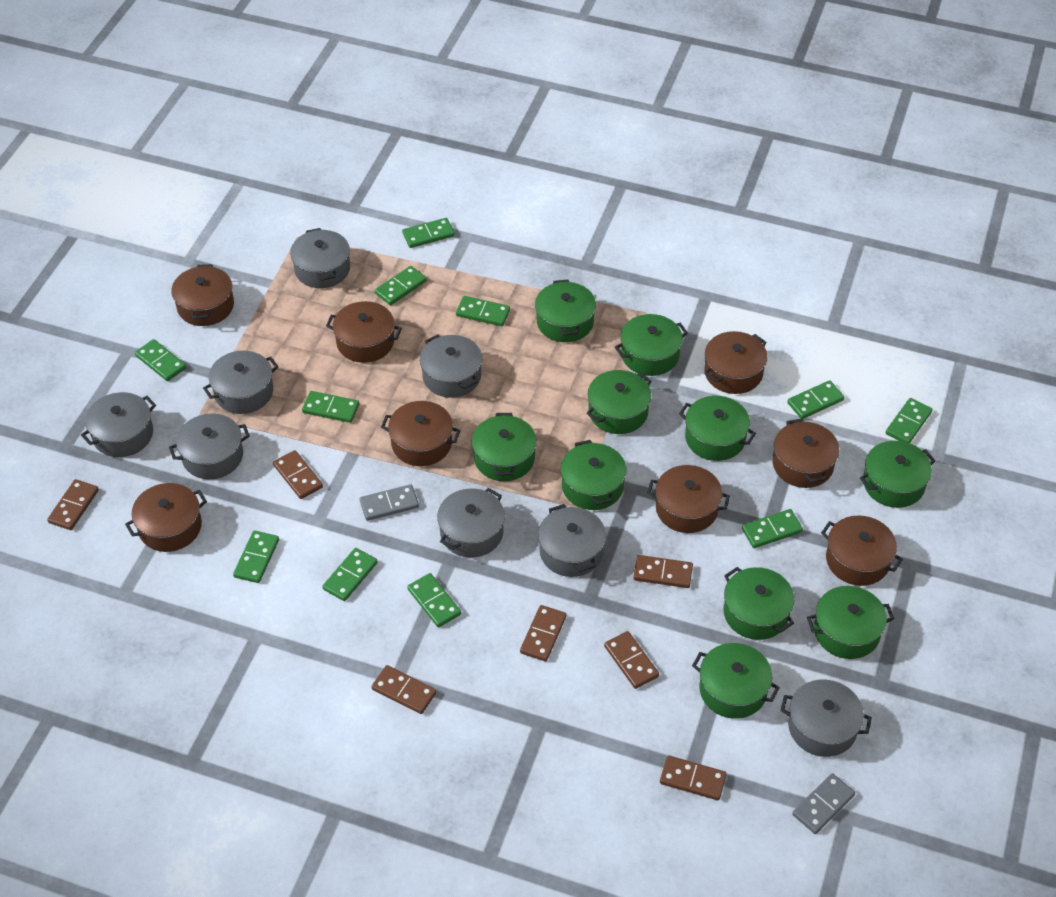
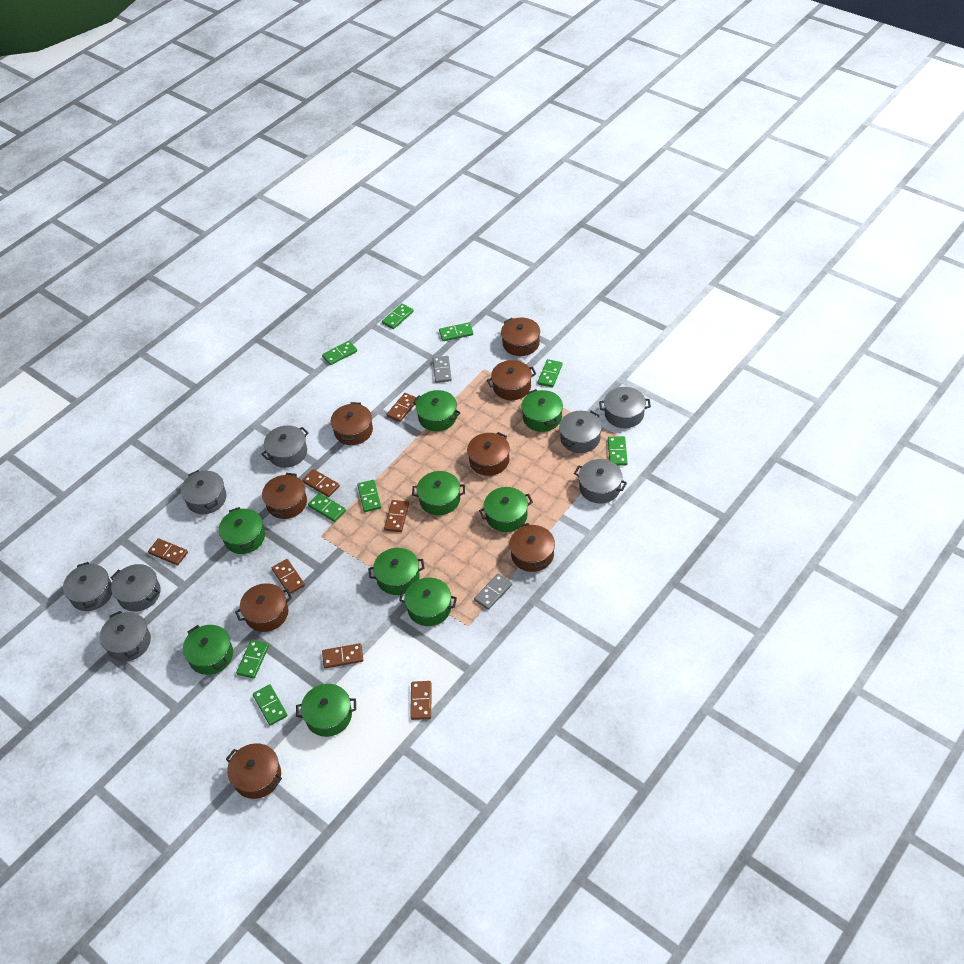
green domino: [135,339,186,381] [233,530,279,583] [302,391,359,423] [322,548,378,601] [375,266,427,305] [402,218,455,248] [407,573,461,627] [456,296,510,326] [742,509,803,548] [787,380,844,419] [885,398,933,443] = 11 -> [236,640,269,679] [253,684,288,726] [308,493,346,522] [322,341,357,365] [357,480,381,512] [382,304,414,329] [439,322,473,341] [537,359,562,388] [608,436,628,466] = 9
green pot: [471,413,537,481] [535,280,596,342] [560,440,626,510] [586,370,651,434] [615,314,688,376] [679,396,756,461] [692,643,780,719] [723,567,794,640] [807,586,894,659] [860,441,935,508] = 10 -> [183,625,233,675] [219,507,265,554] [296,684,356,737] [368,548,425,595] [399,577,457,626] [412,471,465,515] [413,390,460,431] [479,487,533,532] [521,389,563,432] = 9

